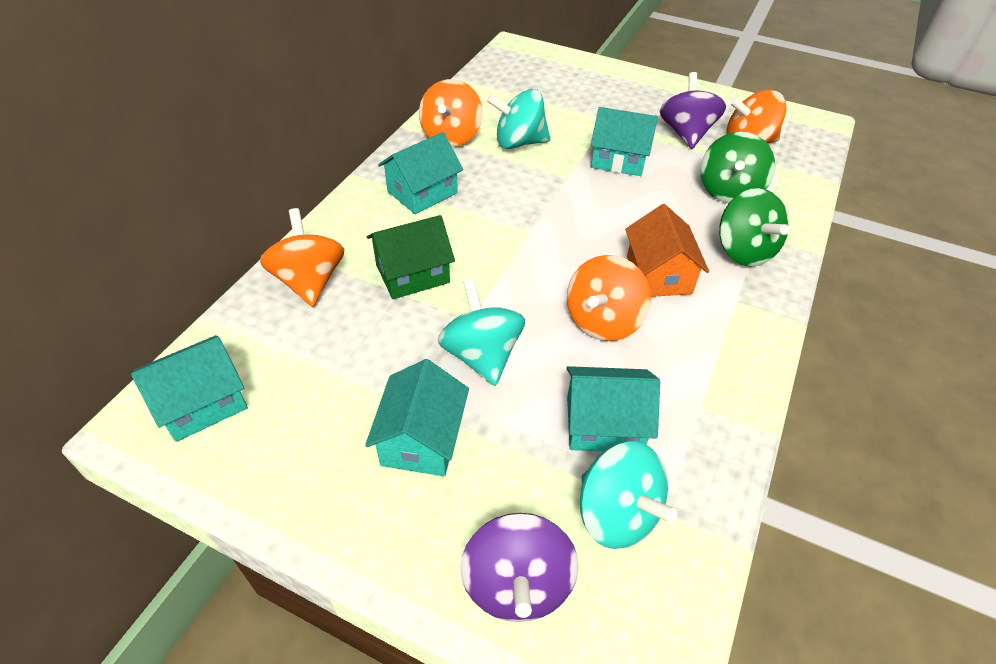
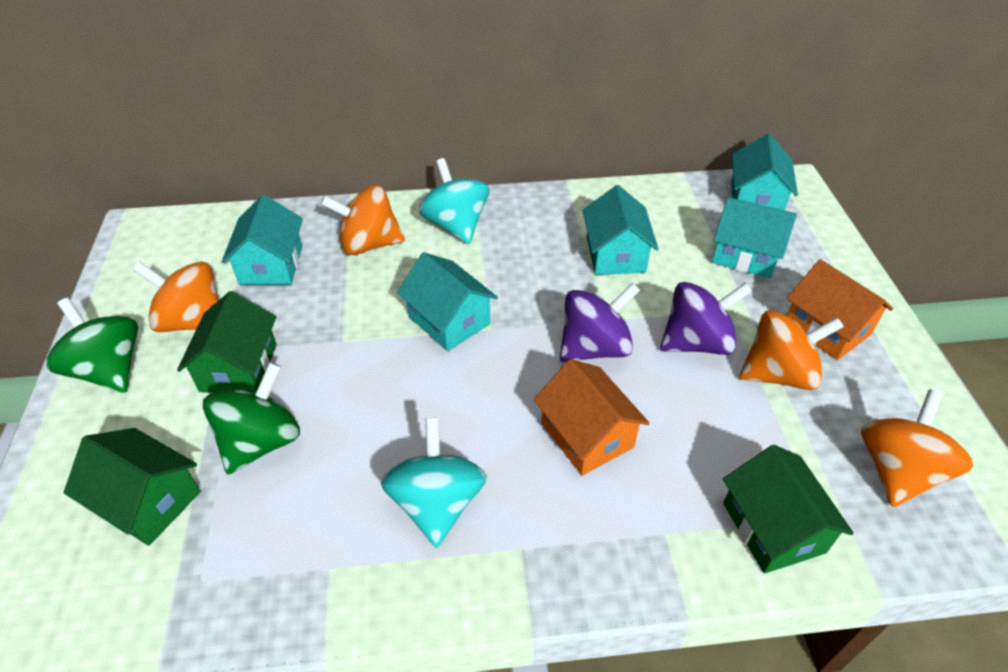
green house: [367,215,455,299] = 1 -> [64,428,201,546] [177,291,277,393] [723,445,854,574] = 3
orange house: [625,204,709,297] = 1 -> [534,359,649,476] [787,259,893,360] = 2
turquoise spinning top: [437,278,525,386] [487,89,551,149] [580,441,677,549] = 3 -> [381,418,487,547] [419,158,489,244] = 2

